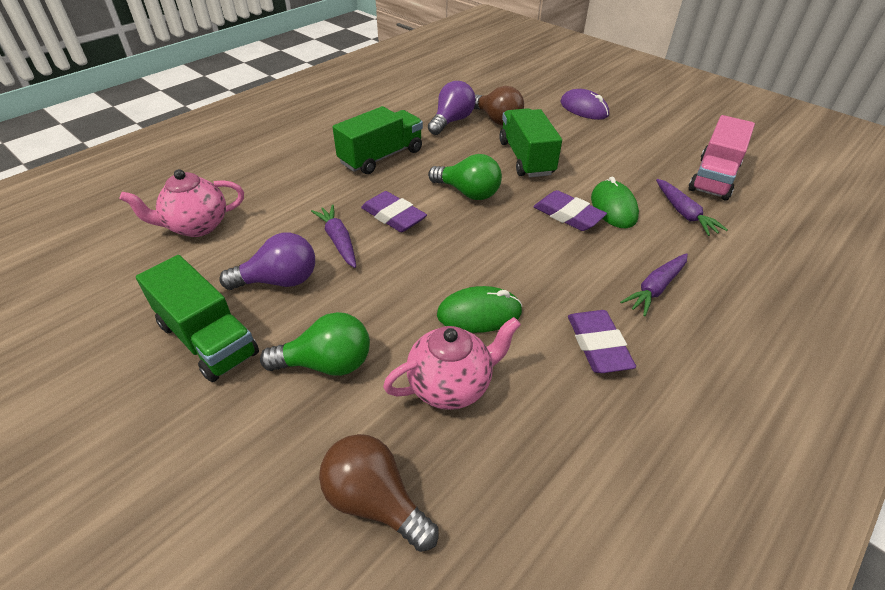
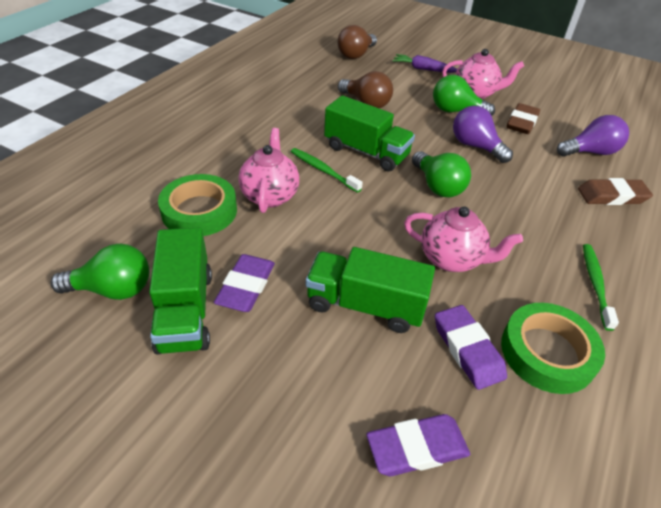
brown eraser: none = 0 -> [507,103,540,134] [578,178,653,205] = 2
green light bulb: [260,312,370,376] [428,154,502,200] = 2 -> [50,244,149,300] [412,151,471,198] [433,75,495,116] = 3
green mouse: [437,286,522,333] [591,177,639,228] = 2 -> none = 0
green tape: none = 0 -> [158,174,237,236] [501,303,605,394] = 2
green toothbrush: none = 0 -> [291,148,363,193] [583,244,619,331] = 2
pink teapot: [120,169,244,237] [383,317,521,410] = 2 -> [238,128,299,213] [404,206,523,272] [442,49,524,99] = 3
pink truck: [688,115,755,201] = 1 -> none = 0
purple carrot: [311,205,356,268] [620,253,688,317] [656,179,728,236] = 3 -> [392,54,457,73] = 1
purple mouse: [560,89,609,120] = 1 -> none = 0

